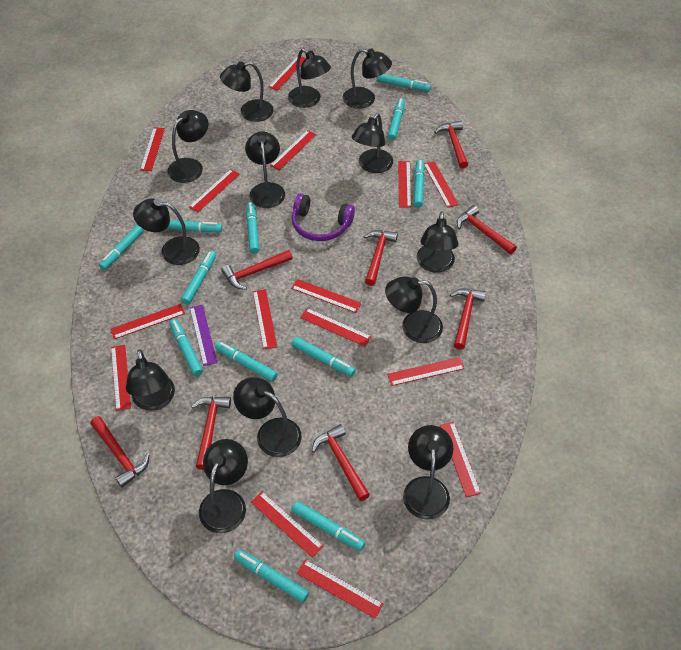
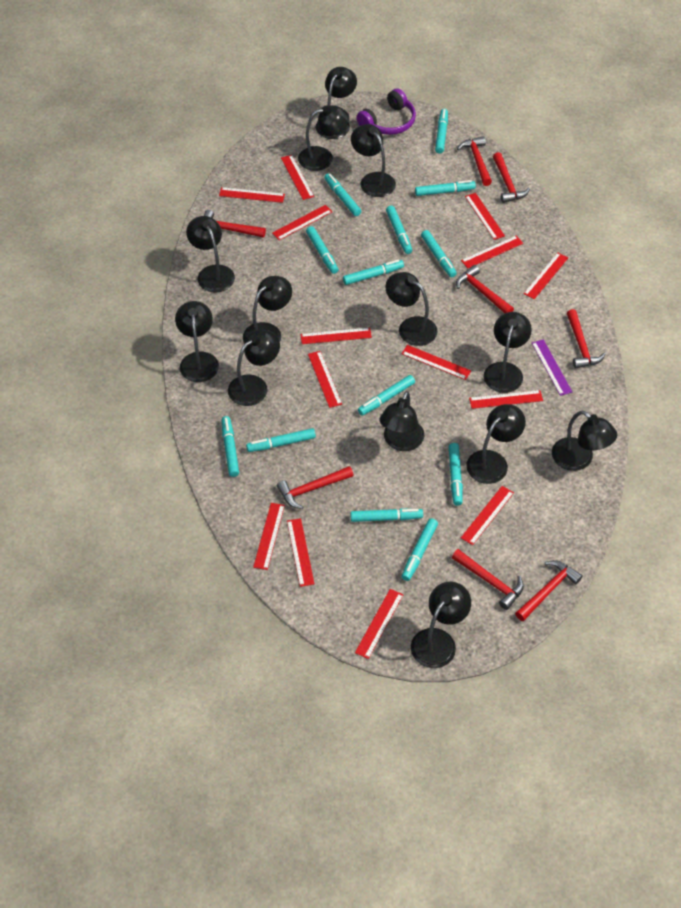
red ruler: [110,304,185,339] [111,345,131,411] [140,128,165,171] [189,169,240,212] [251,492,324,558] [253,289,277,349] [269,56,306,91] [270,130,316,170] [291,279,362,313] [297,559,383,619] [300,308,371,347] [387,357,465,386] [398,161,411,208] [424,161,459,208] [440,422,481,497] = 15 -> [219,187,285,203] [253,503,285,570] [272,205,332,240] [281,155,314,200] [287,518,314,587] [300,328,372,344] [308,351,342,408] [355,589,403,659] [402,345,471,380] [461,236,523,268] [461,486,514,545] [465,193,505,240] [469,390,543,409] [523,253,568,299] = 14
turquoise marker: [99,224,145,270] [166,220,222,232] [169,319,203,376] [181,251,216,305] [215,341,277,382] [234,550,309,603] [246,202,259,254] [291,337,355,376] [291,501,365,551] [377,74,431,92] [388,98,405,141] [414,160,425,208] = 12 -> [222,416,239,477] [246,428,316,452] [306,226,338,274] [324,173,361,216] [343,260,404,285] [350,508,423,522] [358,375,415,415] [386,206,412,254] [402,518,438,581] [415,180,476,196] [421,230,457,277] [435,109,448,154] [448,443,463,506] = 13

